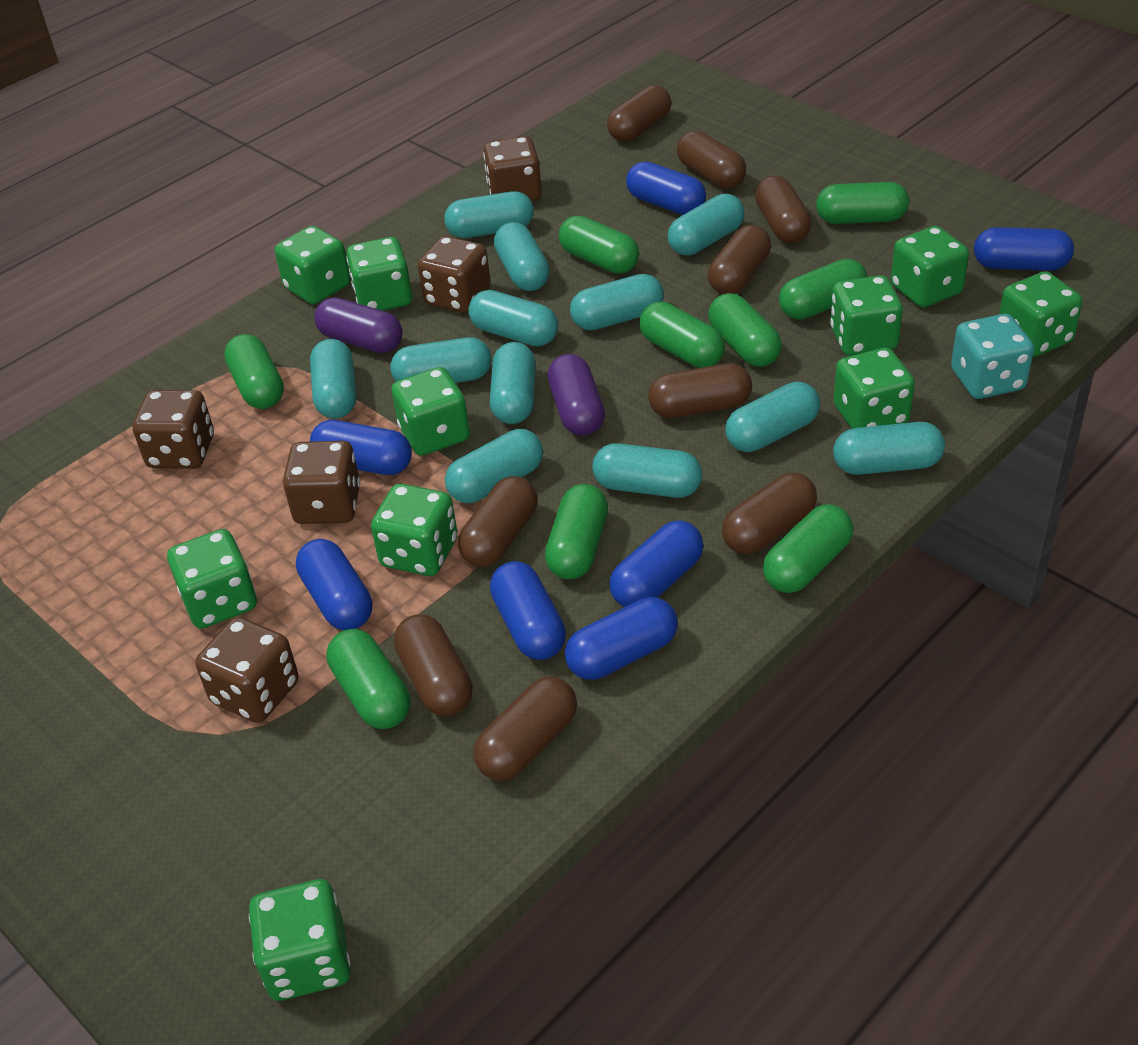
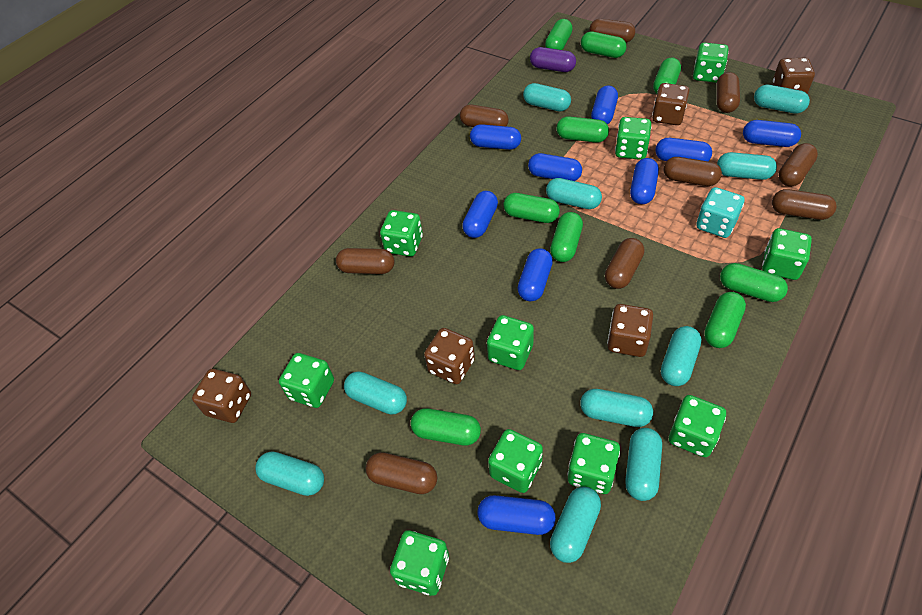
blue capsule: [296,539,372,630] [310,420,412,475] [490,561,566,660] [565,597,678,680] [609,520,704,607] [626,162,706,215] [974,227,1074,271] = 7 -> [462,191,498,238] [470,124,521,150] [477,495,556,535] [517,248,553,302] [528,153,582,181] [591,86,618,124] [630,158,659,204] [656,138,712,161] [743,120,801,147] = 9
purple capsule: [314,297,403,353] [548,354,605,436] = 2 -> [530,47,576,72] = 1
turquoise capsule: [310,339,356,419] [391,337,491,383] [444,191,534,238] [445,429,543,503] [468,290,558,347] [490,342,536,424] [494,222,550,291] [570,274,664,330] [592,443,702,498] [668,194,744,255] [725,382,820,452] [833,422,945,475] = 12 -> [255,451,324,496] [344,371,407,414] [523,83,571,111] [546,178,602,209] [550,486,601,563] [580,389,653,427] [625,428,662,501] [661,326,701,386] [717,152,777,180] [754,85,810,114] = 10

